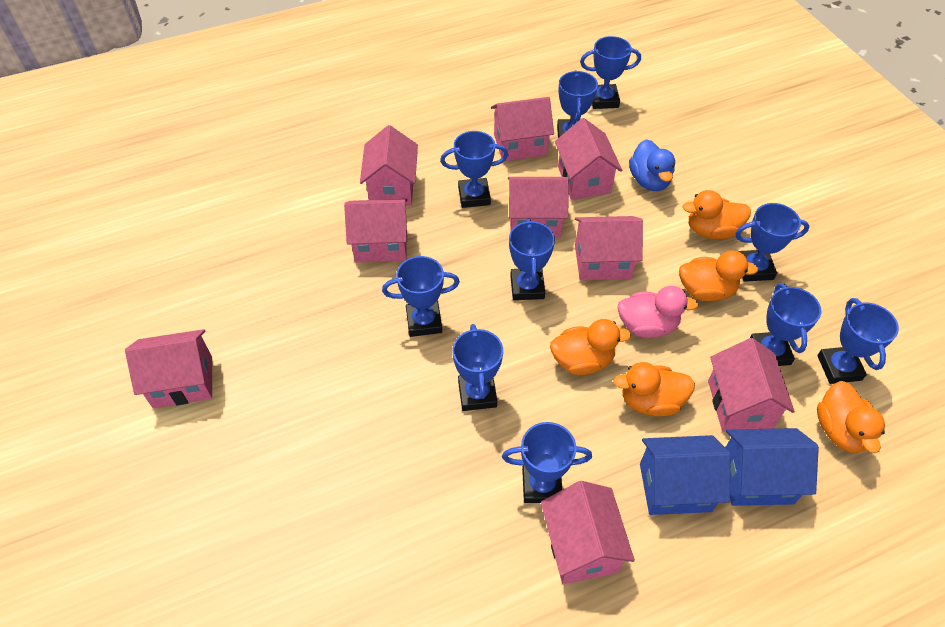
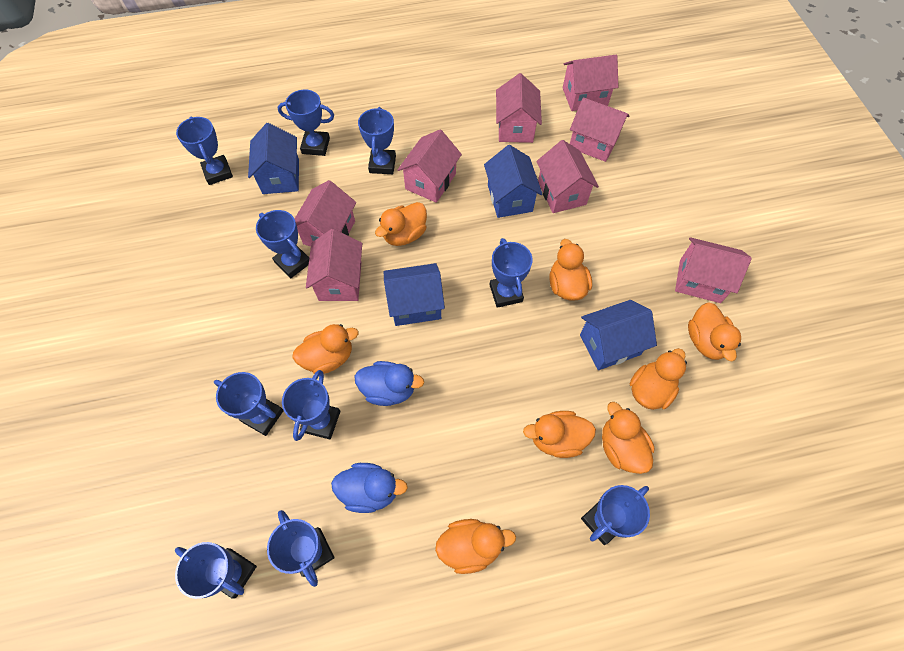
blue duck: [629,139,675,191] = 1 -> [331,463,408,513] [354,361,424,406] = 2
blue house: [640,435,731,515] [725,428,819,506] = 2 -> [248,123,299,194] [384,263,445,326] [484,145,542,218] [580,300,657,370] = 4
orange duck: [550,319,631,375] [613,362,695,416] [679,250,758,301] [683,190,751,239] [817,381,885,453] = 5 -> [292,324,359,374] [375,202,427,246] [435,519,516,574] [523,411,596,458] [549,239,592,300] [602,402,654,474] [630,348,687,410] [688,303,741,361] = 8
pink duck: [618,286,698,338] = 1 -> none = 0
pink house: [125,329,212,408] [344,199,407,262] [360,125,418,205] [491,97,554,161] [508,177,569,237] [541,481,635,584] [555,118,622,200] [575,216,643,280] [708,338,795,432] = 9 -> [295,180,356,247] [306,229,362,301] [398,130,462,203] [496,73,542,143] [536,140,599,213] [563,55,619,111] [570,97,630,162] [675,237,752,303] = 8

